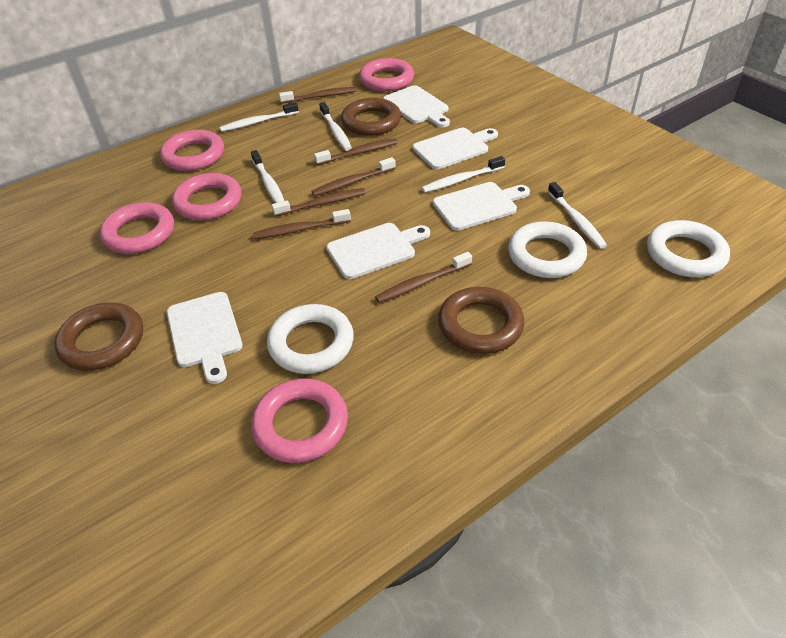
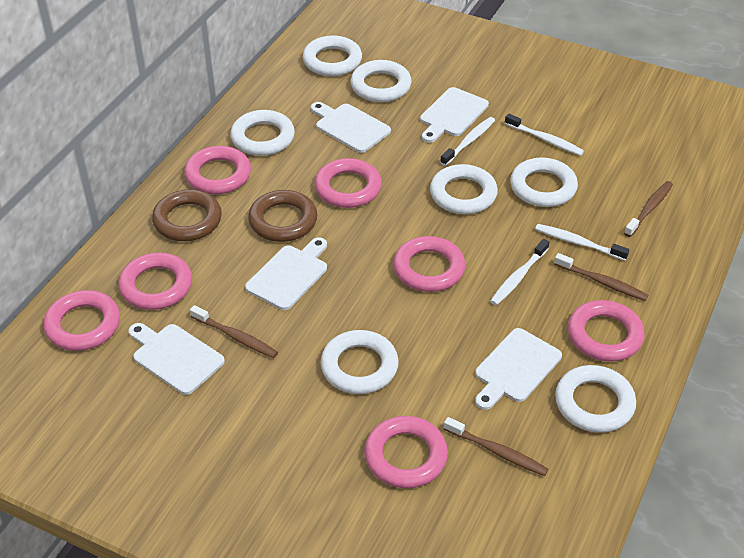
brown ring: [54,303,143,371] [341,98,401,136] [438,287,524,354] = 3 -> [152,189,222,241] [248,190,317,242] = 2
brown toothbrush: [252,209,351,239] [272,188,366,217] [279,87,357,104] [311,157,396,196] [314,139,398,165] [375,252,472,303] = 6 -> [190,305,278,358] [444,417,548,476] [554,253,648,301] [624,181,673,237] = 4
pink ring: [100,202,174,254] [160,130,224,171] [172,173,242,220] [251,379,348,463] [359,58,414,92] = 5 -> [44,290,120,351] [118,253,192,310] [184,146,251,194] [315,158,382,208] [364,416,448,488] [393,236,465,292] [568,300,645,362] = 7
white ring: [267,304,354,374] [508,221,587,278] [647,220,730,277] = 3 -> [230,110,295,156] [303,36,362,76] [320,330,399,394] [350,60,412,102] [430,164,498,214] [510,157,578,207] [555,365,636,433] = 7
white toothbrush: [220,102,299,132] [251,150,284,203] [319,102,352,151] [422,156,505,193] [548,182,607,249] = 5 -> [440,117,495,166] [490,239,549,305] [505,114,584,156] [535,224,629,260] = 4

